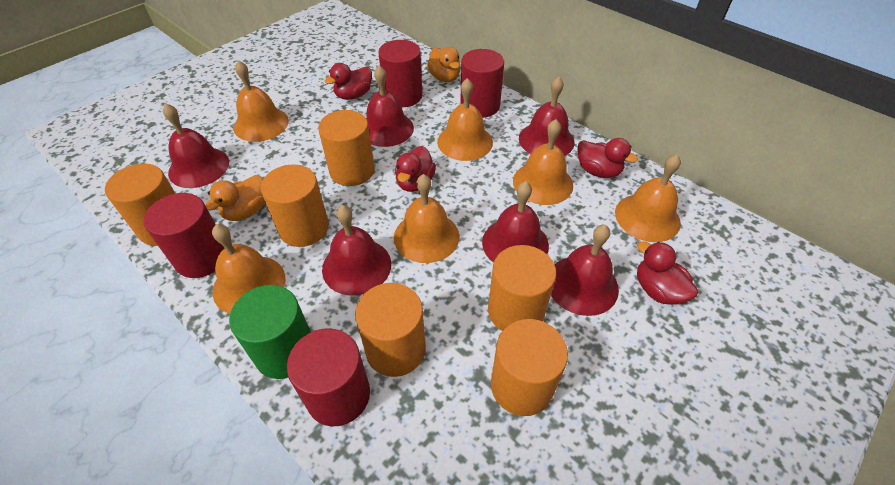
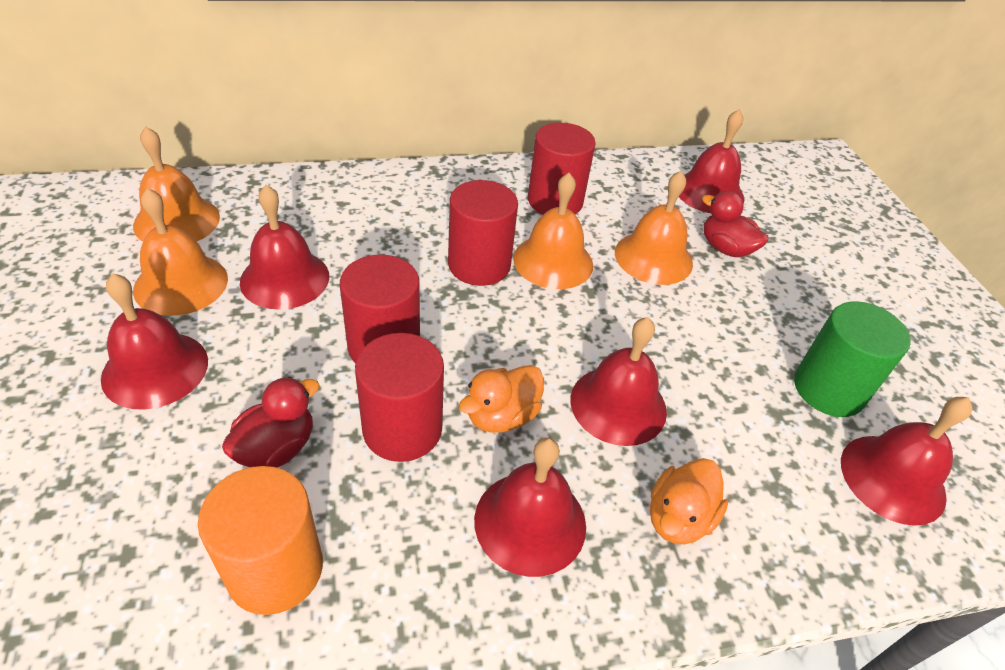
orange bell: [212,224,286,314] [234,60,289,142] [394,174,459,263] [437,78,493,161] [513,119,573,205] [615,154,681,242] = 6 -> [133,127,220,241] [133,188,228,316] [513,173,593,289] [615,171,693,285] = 4
orange cylinder: [105,163,176,246] [261,164,329,247] [318,110,375,186] [355,283,426,377] [488,245,556,331] [491,319,568,416] = 6 -> [198,466,323,615] = 1
red duck: [325,63,372,100] [395,146,436,192] [577,138,638,178] [637,241,698,305] = 4 -> [222,377,320,468] [702,191,769,257] = 2

